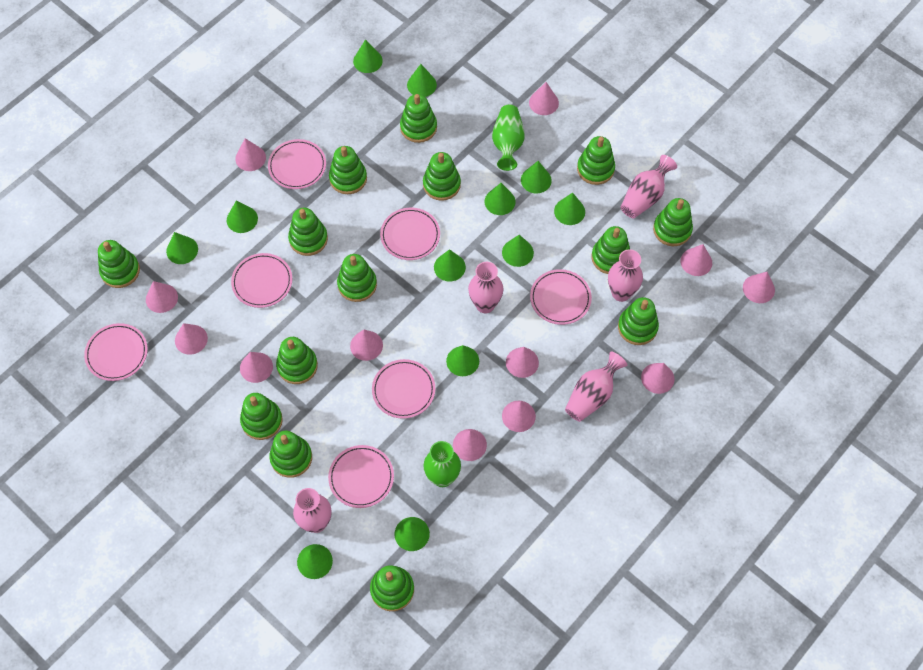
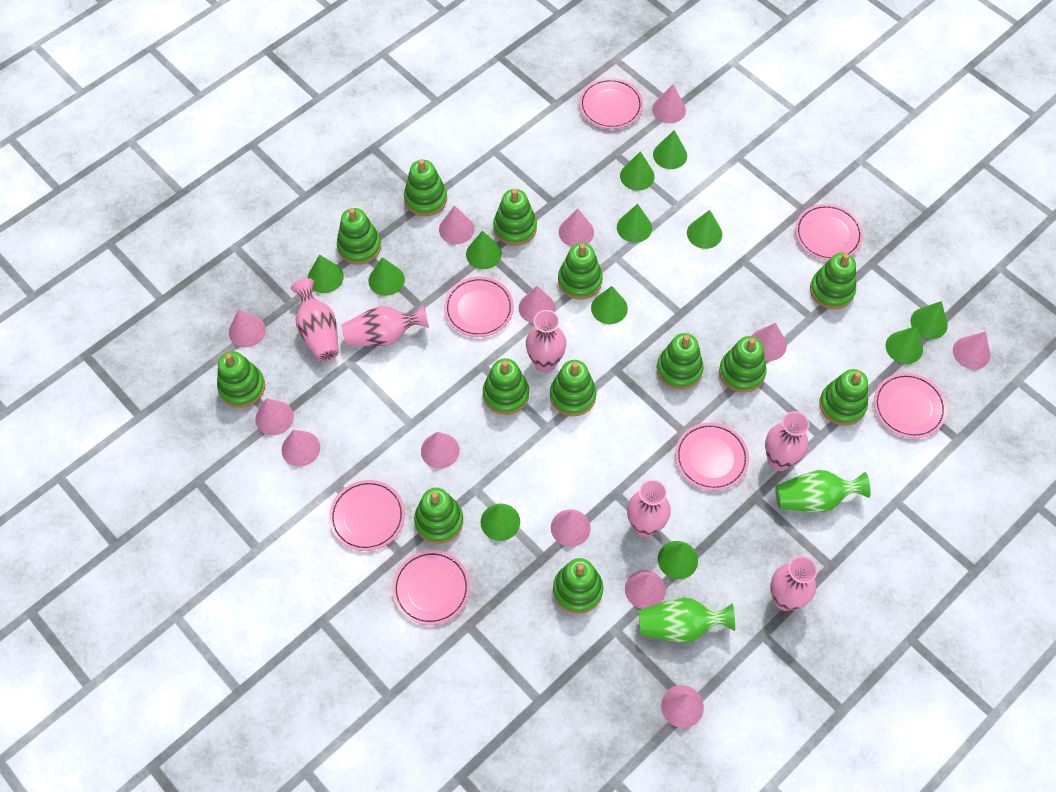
green stacking toy: [98,240,140,288] [240,393,283,440] [269,431,312,478] [276,337,318,384] [288,208,328,256] [329,146,367,194] [337,254,377,302] [370,565,414,611] [400,94,437,143] [423,152,461,201] [577,136,615,185] [592,226,630,274] [618,297,659,345] [653,198,693,246] = 14 -> [217,351,265,408] [337,208,381,265] [404,159,447,216] [414,488,463,544] [483,358,529,415] [493,189,537,246] [550,360,597,416] [553,558,603,614] [558,243,603,300] [657,333,704,390] [719,336,767,393] [810,253,856,309] [819,369,868,426] = 13
pink cone: [146,281,178,313] [175,323,208,355] [235,138,266,171] [240,352,273,383] [350,330,383,361] [453,429,487,461] [502,401,536,432] [506,347,539,378] [529,82,559,115] [641,363,674,394] [681,244,712,276] [743,272,775,303] = 12 -> [229,309,266,347] [256,398,294,435] [281,430,320,467] [421,432,460,469] [439,205,474,244] [519,286,555,324] [551,509,591,547] [559,208,594,247] [625,570,666,609] [652,84,686,123] [661,685,704,728] [752,323,787,361] [953,331,990,369] = 13
pink vase: [293,488,332,533] [468,262,504,313] [565,352,627,422] [608,249,643,302] [621,155,677,218] = 5 -> [291,278,339,361] [342,304,429,346] [526,310,566,372] [627,479,671,537] [765,411,809,471] [770,556,817,611] = 6

